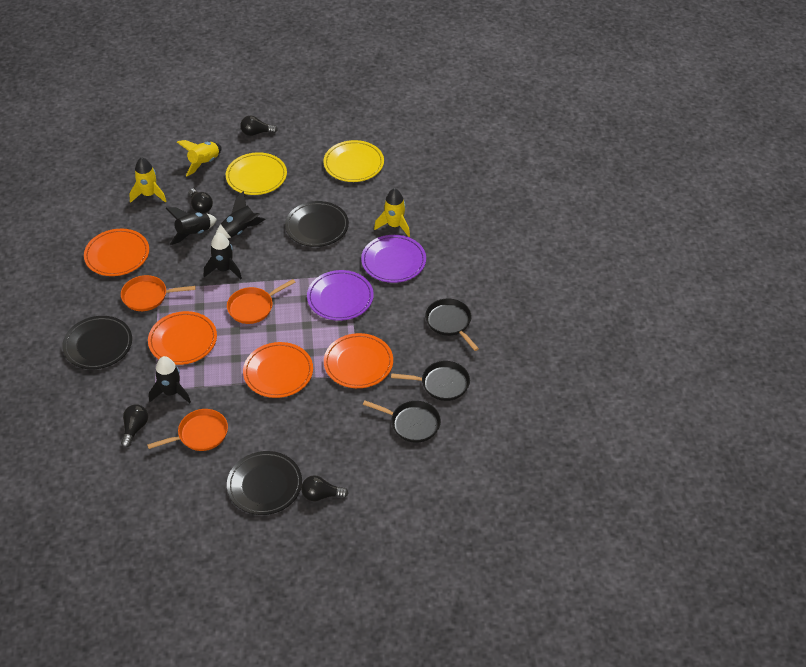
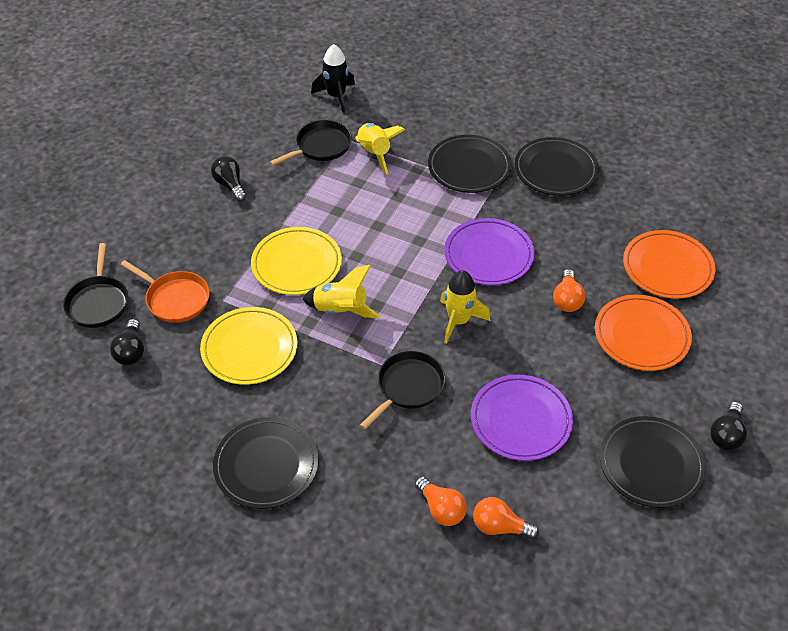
black light bulb: [121,404,148,447] [188,189,213,213] [240,116,278,136] [301,476,348,501] = 4 -> [110,319,144,365] [211,156,246,201] [710,402,747,450] = 3
black plate: [62,316,132,369] [227,451,302,515] [285,201,349,247] = 3 -> [213,417,319,509] [428,135,512,193] [515,137,599,196] [600,416,706,508] = 4
black rocket: [149,356,191,403] [166,207,217,245] [204,233,242,279] [216,191,266,239] = 4 -> [311,44,355,113] = 1
orange light bulb: none = 0 -> [415,476,467,526] [473,497,539,539] [553,269,585,312] = 3
orange pan: [121,275,196,311] [147,409,228,451] [227,279,295,324] = 3 -> [121,260,210,323] = 1
orange plate: [84,229,149,276] [148,311,217,365] [243,342,313,398] [324,333,393,388] = 4 -> [595,295,692,371] [623,230,716,299] = 2

